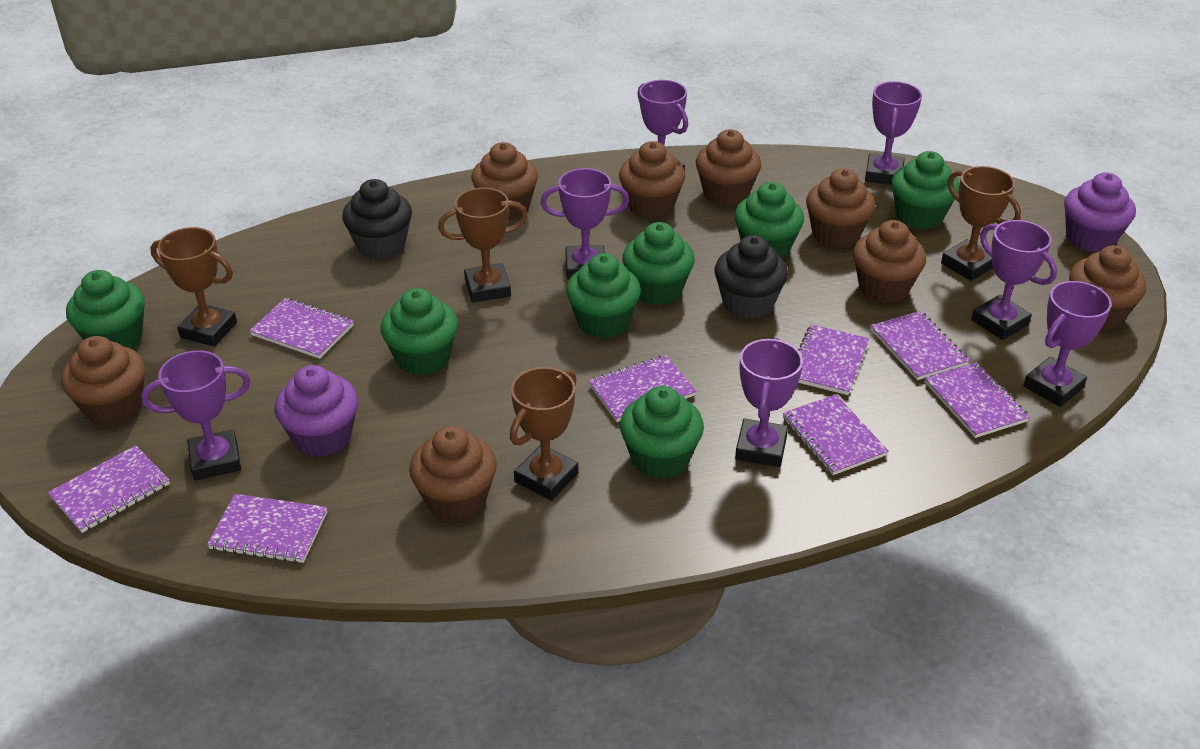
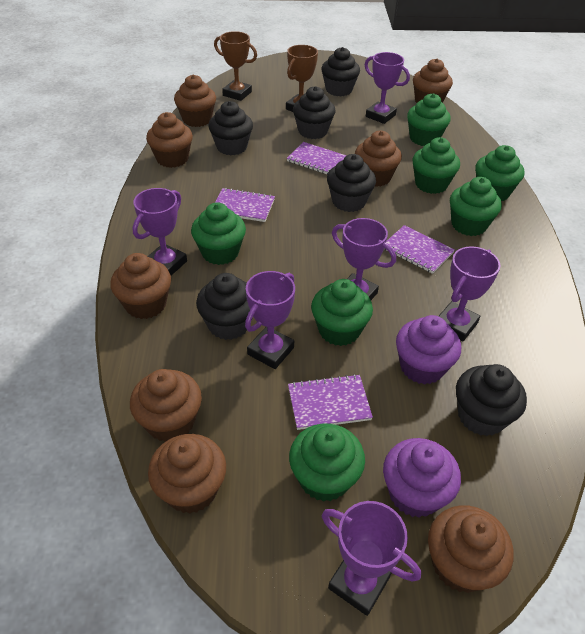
black cupcake: [342,179,412,260] [715,235,788,319] = 2 -> [196,273,252,340] [208,101,253,156] [293,86,335,139] [321,47,360,97] [327,154,376,212] [456,364,527,436] = 6
brown trophy: [150,227,237,347] [438,187,528,302] [510,367,578,501] [941,166,1021,281] = 4 -> [214,31,257,101] [286,45,318,112] = 2
purple notebook: [48,445,170,533] [207,494,327,563] [249,298,354,359] [589,355,696,422] [783,394,889,475] [798,324,869,395] [871,311,970,380] [925,362,1030,438] = 8 -> [215,188,275,222] [287,142,347,175] [288,374,373,430] [384,225,455,274] = 4
purple trophy: [141,350,251,480] [540,168,629,279] [637,80,688,171] [735,338,803,467] [865,81,922,185] [971,220,1057,340] [1024,281,1112,407] = 7 -> [132,188,187,275] [245,271,295,369] [322,501,421,616] [332,218,396,300] [365,52,410,124] [439,246,500,342] = 6

